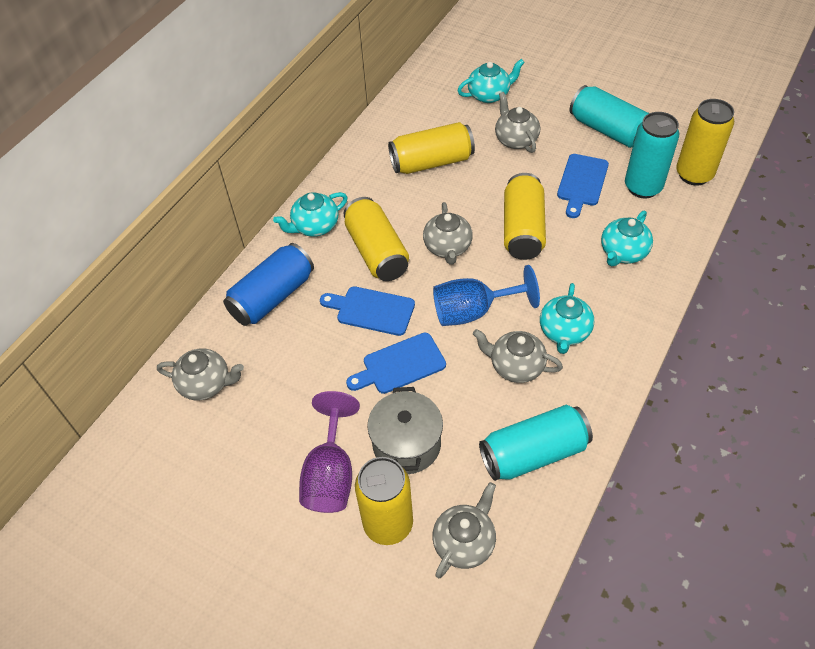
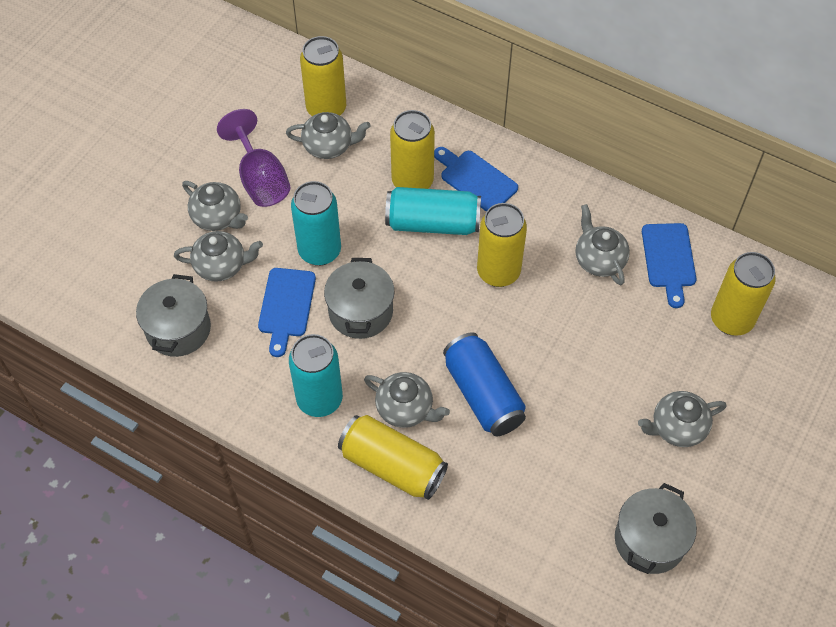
blue goblet: [433,265,540,326] = 1 -> none = 0
grey pot: [367,387,443,474] = 1 -> [136,274,211,357] [324,258,395,339] [615,483,697,574] = 3
grey teapot: [157,349,244,400] [423,202,473,265] [432,482,496,578] [473,329,563,383] [495,92,540,153] = 5 -> [174,231,263,282] [182,181,248,231] [286,112,371,159] [364,372,450,428] [576,204,630,285] [638,391,726,447] = 6
turquoise teapot: [273,192,348,237] [457,59,525,103] [540,283,594,354] [601,211,653,266] = 4 -> none = 0

